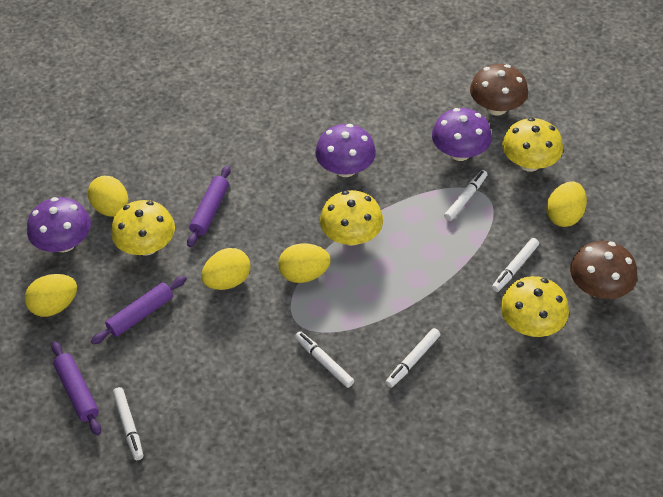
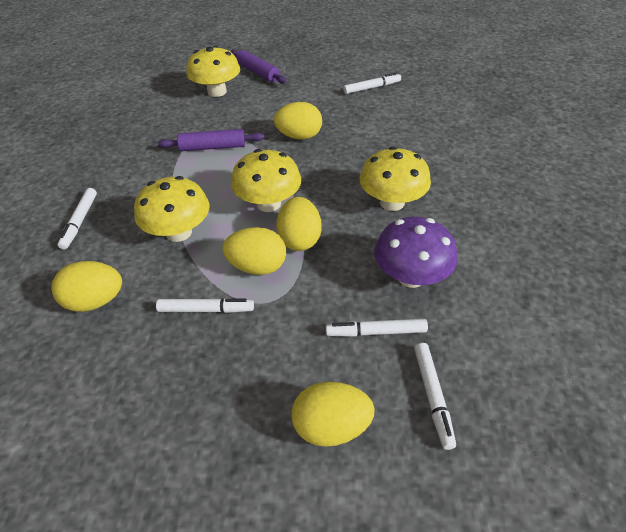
brown mushroom: [470,64,528,116] [570,241,637,299] = 2 -> none = 0
purple mushroom: [27,197,91,252] [315,124,376,177] [432,108,492,161] = 3 -> [374,217,457,288] = 1
purple rolling pin: [52,341,101,435] [91,276,187,345] [187,165,231,247] = 3 -> [158,129,264,151] [231,49,287,84] = 2

